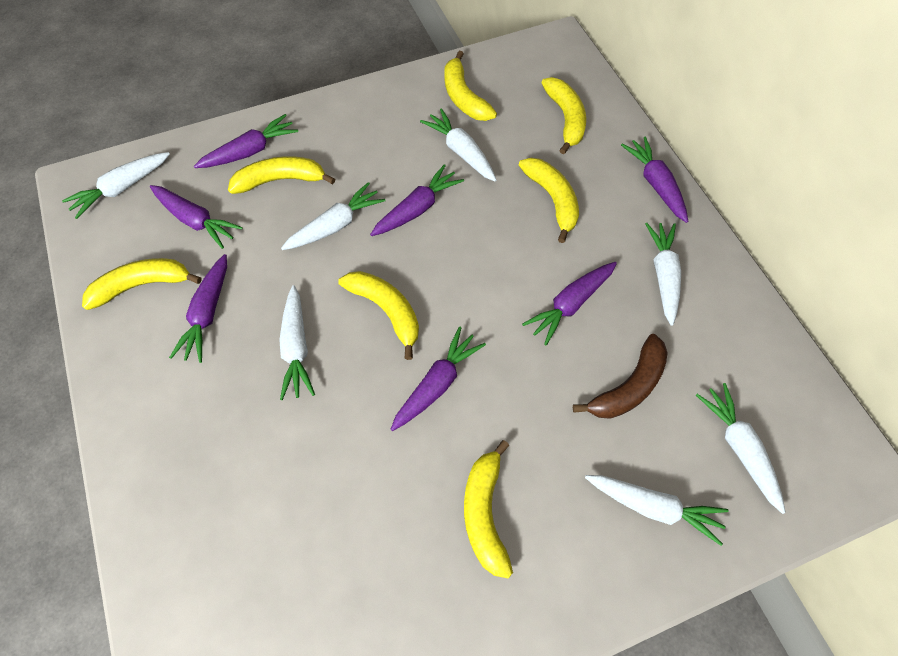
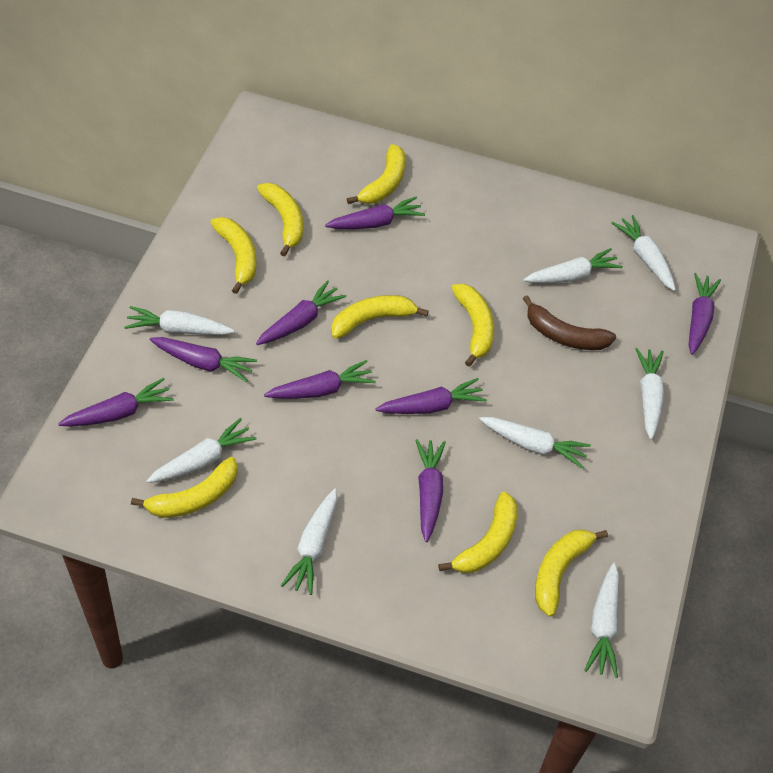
purple carrot: [150,185,243,249] [169,254,227,363] [194,114,298,168] [370,164,464,236] [391,326,486,431] [522,262,617,345] [621,136,688,223] = 7 -> [58,378,174,427] [150,337,257,382] [256,280,346,345] [264,360,376,399] [325,197,425,229] [375,378,487,414] [415,439,446,542] [689,273,721,355] = 8
white carrot: [62,152,170,219] [279,285,315,400] [281,182,386,250] [420,108,496,181] [585,475,728,546] [645,223,681,326] [696,383,786,514] = 7 -> [124,306,235,335] [147,418,256,483] [281,488,337,595] [479,417,591,468] [523,248,623,283] [584,563,619,678] [612,215,676,291] [635,348,664,440] = 8
yellow banana: [82,258,201,310] [228,156,335,194] [338,271,419,360] [444,51,497,121] [464,440,513,578] [519,158,579,243] [541,77,586,155] = 7 -> [131,457,238,518] [210,217,256,294] [257,183,303,257] [331,295,429,339] [347,144,406,204] [438,491,518,573] [452,284,494,367] [535,529,608,617] = 8

